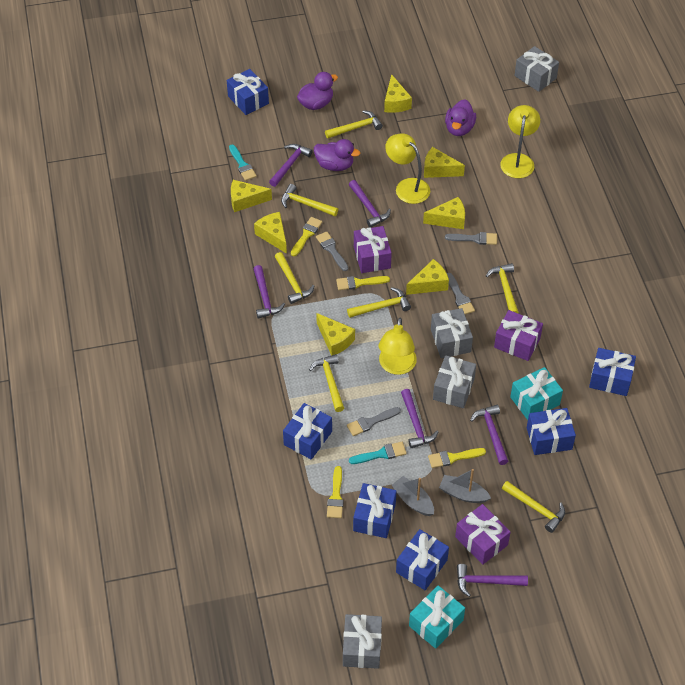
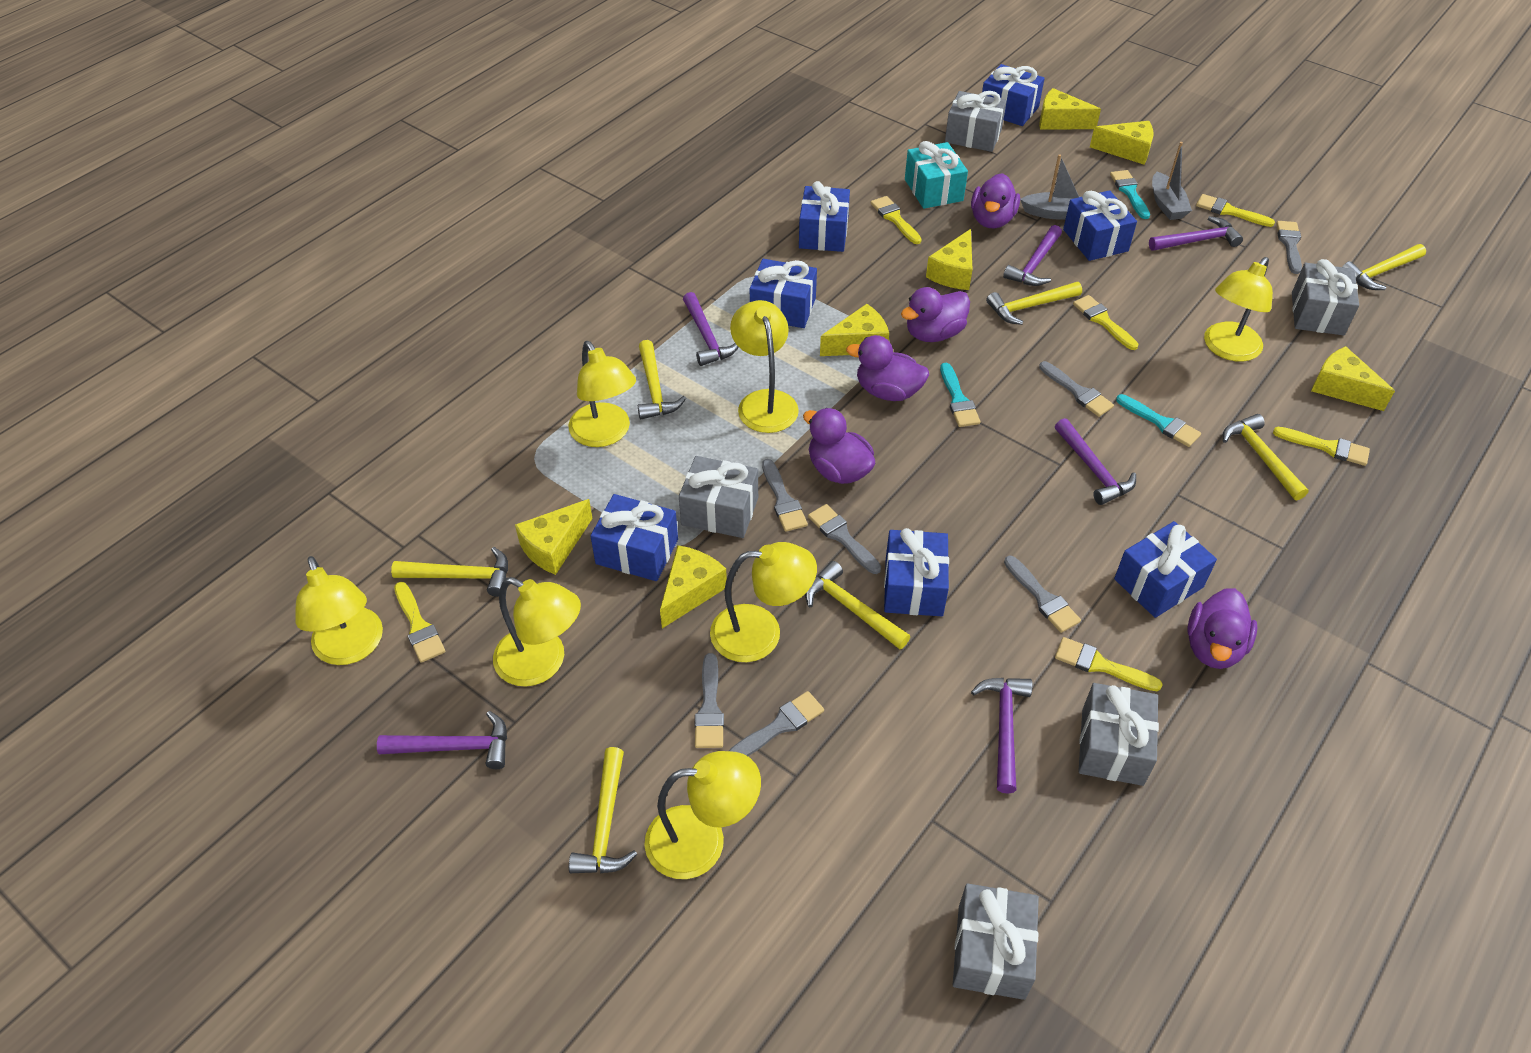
blue gift: [227,69,269,115] [283,403,332,460] [353,483,396,538] [396,529,449,590] [527,408,576,455] [589,348,636,396] = 6 -> [590,494,678,581] [750,259,817,328] [799,181,850,252] [884,528,949,616] [982,64,1045,126] [1063,190,1137,261] [1114,521,1217,618] = 7
grey brush: [316,231,348,271] [347,407,401,436] [445,232,497,245] [447,273,475,314] = 4 -> [695,653,724,748] [729,691,824,756] [762,459,808,532] [808,504,881,574] [1004,556,1081,633] [1039,361,1114,417] [1276,221,1302,274] = 7
grey gift: [343,614,382,669] [431,308,473,358] [433,355,476,408] [514,46,559,92] = 4 -> [679,456,758,538] [945,91,1007,152] [953,884,1039,1000] [1078,683,1159,786] [1292,259,1359,335] = 5
purple duck: [297,72,338,110] [314,139,360,171] [445,99,476,136] = 3 -> [803,408,875,484] [846,335,929,401] [901,287,970,342] [971,173,1020,228] [1187,588,1257,669] = 5
purple gift: [354,226,392,273] [455,504,511,565] [494,310,543,361] = 3 -> none = 0
turquoise brush: [229,145,257,181] [349,442,407,464] = 2 -> [940,363,980,427] [1110,170,1150,219] [1116,394,1201,447] = 3
turquoise gift: [409,585,465,649] [510,367,563,420] = 2 -> [905,141,968,209] = 1
yellow brush: [291,217,322,257] [327,466,344,518] [336,276,390,290] [428,448,486,468] = 4 -> [394,582,445,663] [871,196,922,244] [1055,637,1163,691] [1073,295,1138,350] [1196,194,1275,227] [1273,427,1370,466] = 6
yellow lamp: [379,318,417,375] [385,133,430,204] [500,105,540,178] = 3 -> [295,556,383,665] [493,577,581,687] [568,341,636,447] [644,751,761,879] [710,542,817,662] [730,300,799,433] [1204,257,1273,362] = 7

